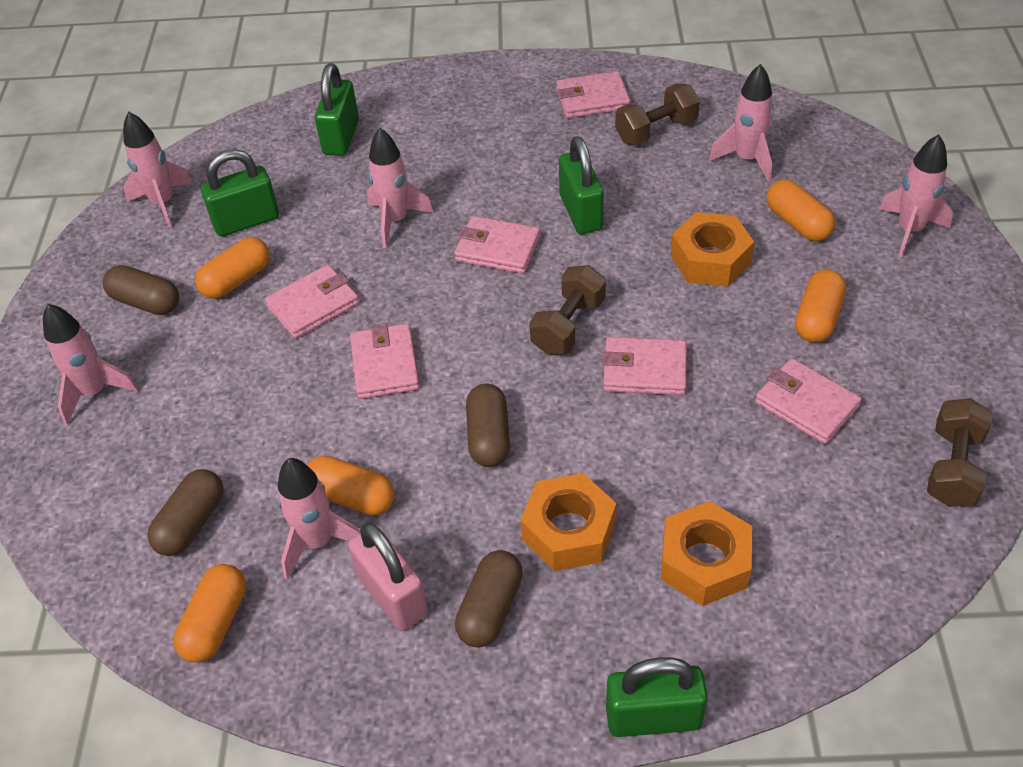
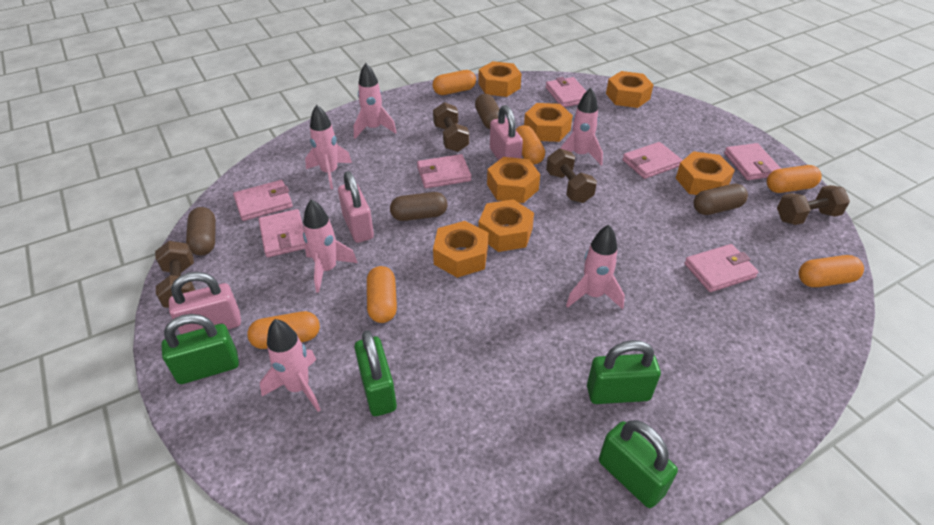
brown dumbbell: [529,265,606,355] [615,84,700,145] [927,398,993,507] = 3 -> [155,241,195,308] [433,102,469,152] [546,148,597,203] [777,185,850,225] = 4
orange capsule: [174,564,246,663] [195,237,270,299] [307,456,394,515] [767,180,835,241] [795,269,846,342] = 5 -> [247,311,320,349] [367,266,397,323] [433,70,476,95] [516,125,545,164] [767,165,822,193] [799,255,864,287] = 6
orange nut: [521,473,616,571] [660,501,752,606] [671,212,754,287] = 3 -> [433,221,488,278] [478,61,521,97] [479,199,534,252] [487,157,540,203] [524,103,573,142] [606,71,654,108] [676,151,735,195] = 7
pink padlock: [348,522,428,631] = 1 -> [169,272,241,334] [338,171,374,243] [490,105,523,161] = 3
pink wallet: [265,265,359,338] [350,323,420,399] [454,216,540,274] [556,71,630,118] [602,337,687,395] [755,358,862,444] = 6 -> [233,180,293,221] [258,209,306,257] [417,154,471,188] [546,77,586,107] [622,142,682,179] [684,244,759,292] [724,143,781,180] = 7

